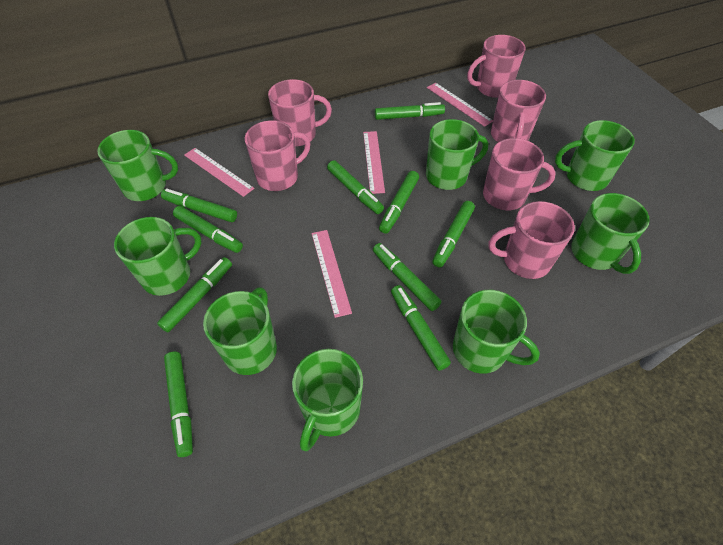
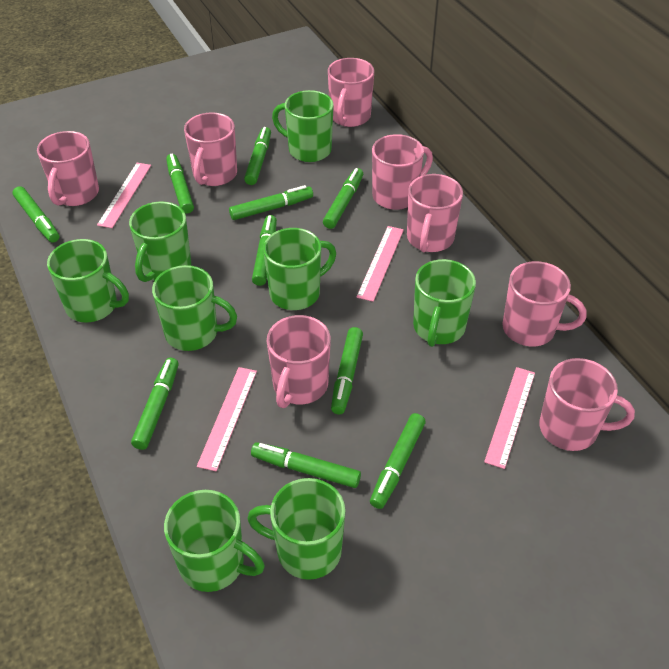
pink mug: [244,120,310,191] [268,79,332,147] [467,35,526,98] [483,138,556,210] [489,201,575,279] [491,80,546,142] = 6 -> [37,131,99,206] [184,113,237,186] [267,315,331,408] [328,58,374,127] [372,134,433,210] [407,174,463,252] [502,261,587,346] [539,358,635,451] = 8

